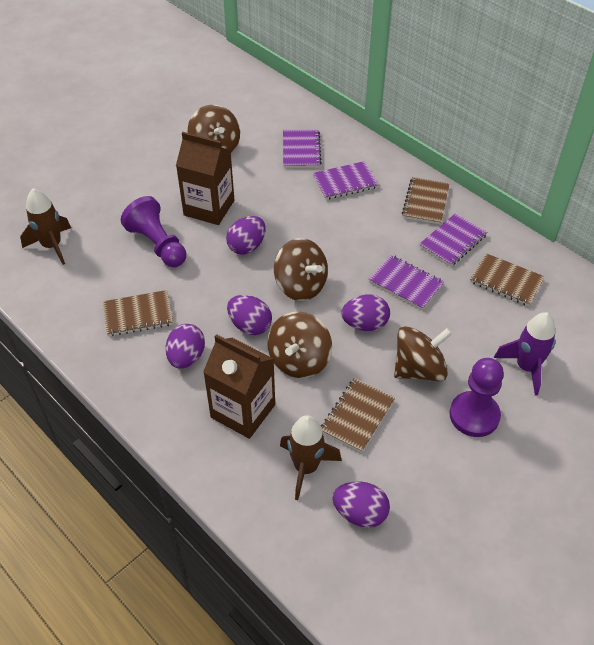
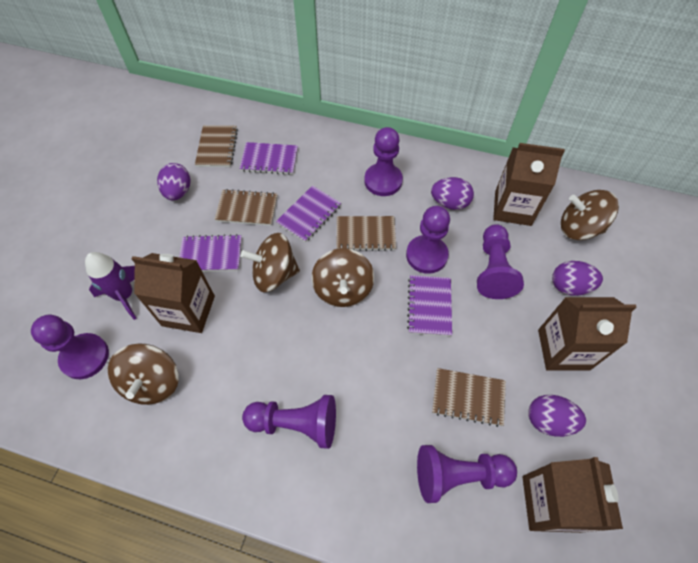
brown carton: [176,132,234,225] [203,334,275,439] = 2 -> [131,253,215,333] [493,143,565,226] [523,457,623,533] [538,297,637,371] = 4
brown rocket: [20,188,71,265] [280,415,342,500] = 2 -> none = 0
purple egg: [165,324,205,369] [226,216,266,255] [227,295,272,335] [333,481,390,528] [341,294,390,331] = 5 -> [157,163,190,200] [431,177,474,210] [528,395,586,437] [552,261,603,296] = 4
purple pawn: [121,196,186,267] [450,358,504,437] = 2 -> [31,315,109,379] [242,395,336,449] [364,127,403,196] [406,206,450,274] [417,445,517,503] [477,224,524,299] = 6

